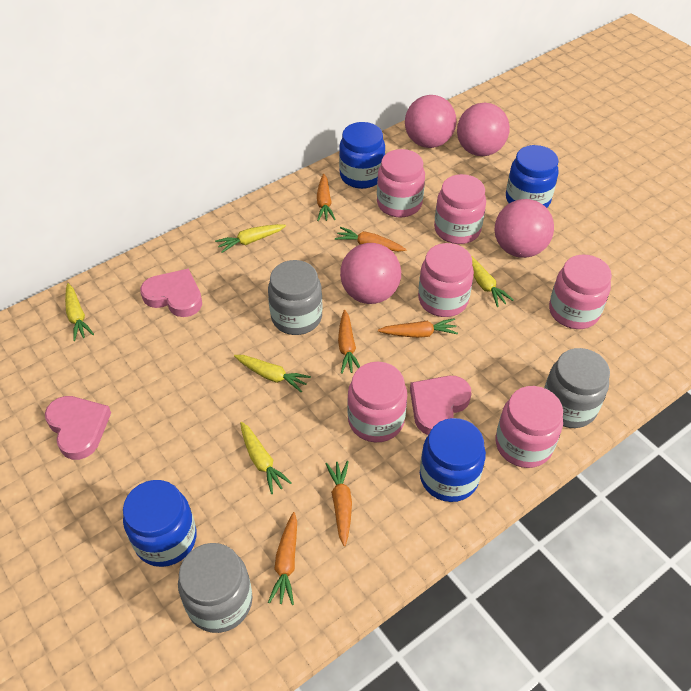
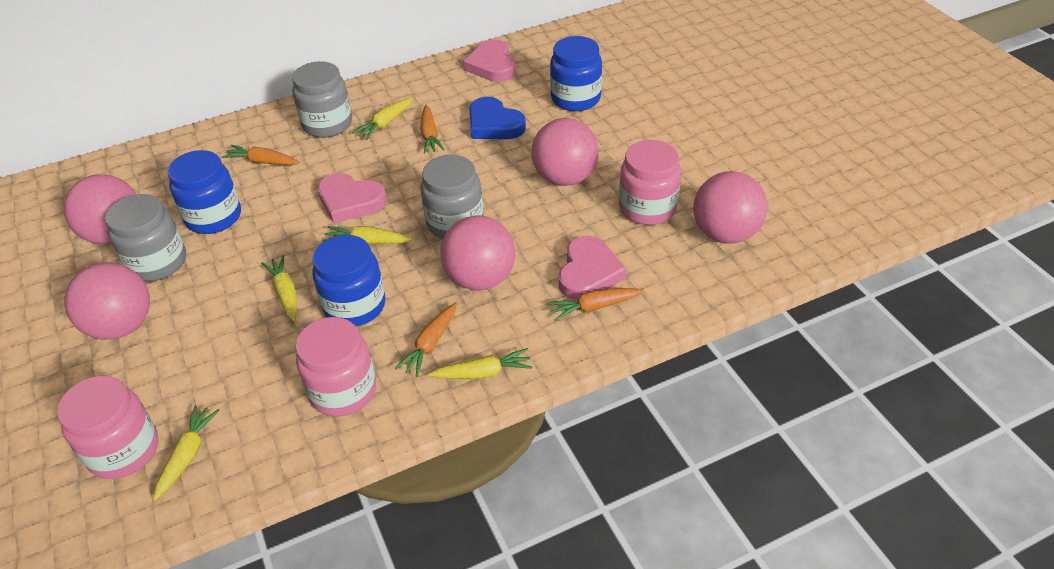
blue heart: none = 0 -> [469,97,526,139] = 1
blue jar: [123,480,197,567] [339,122,385,189] [420,418,486,502] [506,145,559,208] = 4 -> [167,150,241,234] [312,235,386,326] [550,36,602,111] = 3
orange carrot: [268,512,297,605] [317,174,336,221] [325,461,352,546] [335,227,407,252] [338,310,360,374] [378,318,458,338] = 6 -> [222,145,300,165] [395,302,457,377] [420,105,444,153] [548,288,643,321] = 4
pink ball: [340,243,401,304] [405,95,457,148] [457,103,510,156] [495,199,554,258] = 4 -> [64,174,136,244] [64,262,150,340] [440,215,515,291] [531,118,599,186] [693,171,768,244] = 5
pink jar: [347,362,407,442] [377,149,425,218] [418,243,474,317] [434,174,486,244] [496,386,563,468] [549,255,612,329] = 6 -> [57,376,158,479] [296,317,376,417] [619,140,681,225] = 3

